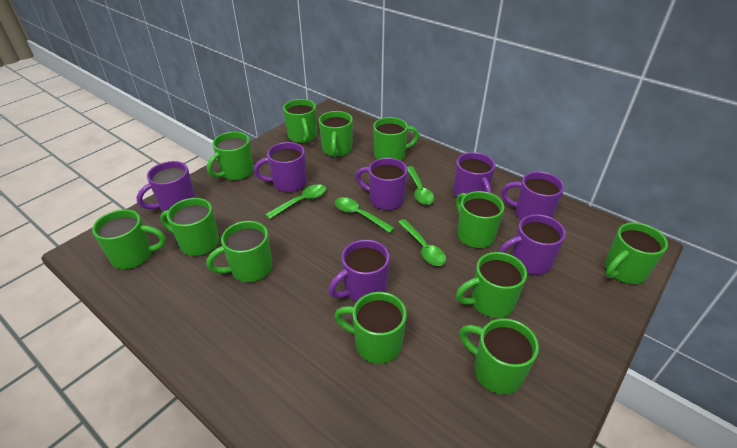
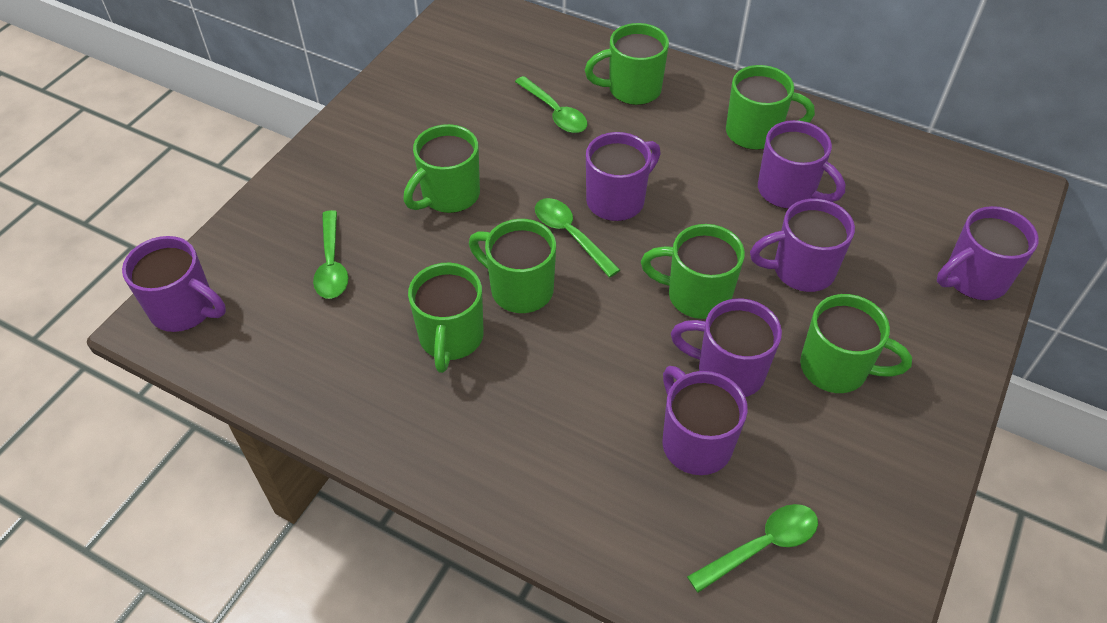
green mug: [92,209,166,269] [160,198,219,256] [206,221,272,282] [207,132,254,180] [283,99,317,143] [319,111,353,157] [334,292,407,364] [373,117,419,161] [456,191,504,248] [456,252,527,318] [459,318,539,394] [605,222,668,284] = 12 -> [403,124,480,213] [408,263,484,373] [469,219,556,313] [585,23,669,105] [641,224,745,319] [726,65,815,150] [800,294,912,393] = 7

